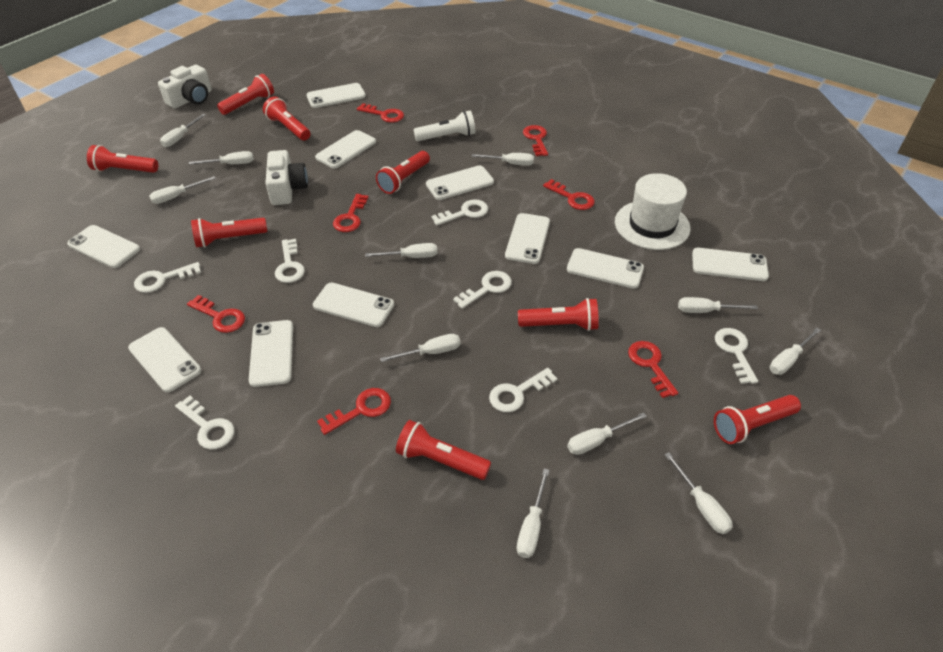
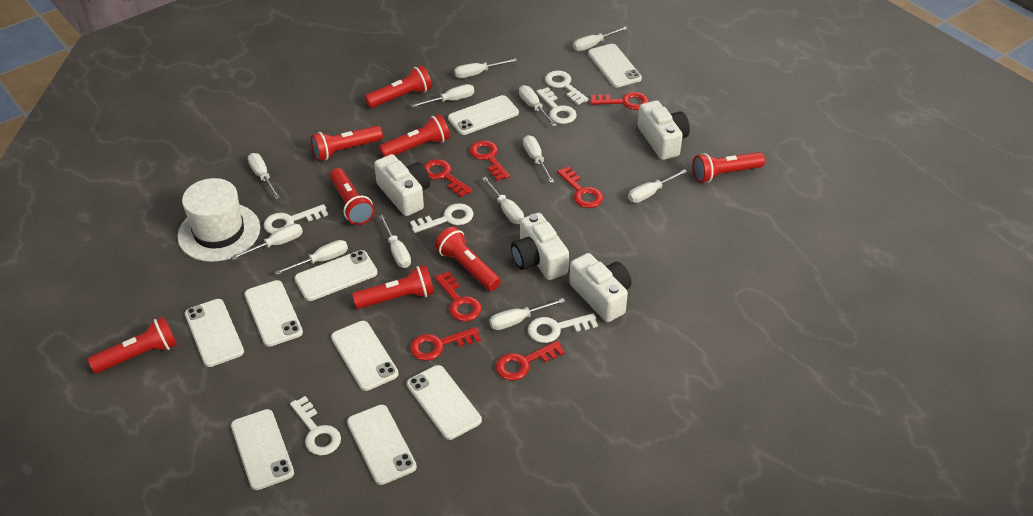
white camera: [158,65,212,108] [265,150,308,205] = 2 -> [374,154,430,216] [511,213,569,280] [569,253,631,322] [638,100,690,160] = 4
white flashlight: [414,111,475,141] = 1 -> none = 0
white key: [134,262,201,293] [175,396,235,449] [275,239,305,283] [431,199,488,225] [453,271,512,309] [489,368,557,412] [715,328,758,384] = 7 -> [264,204,328,234] [290,396,341,456] [410,203,473,233] [528,313,598,343] [536,87,577,124] [545,70,589,105] = 6
white phone: [67,225,140,268] [128,327,201,392] [249,320,293,387] [306,83,366,108] [313,283,394,327] [315,130,376,168] [426,165,494,200] [505,213,550,264] [567,248,644,289] [692,248,769,281] = 10 -> [185,299,244,367] [231,409,294,490] [244,280,303,347] [295,250,378,301] [331,321,399,391] [347,405,417,485] [407,365,482,440] [448,95,519,135] [588,44,642,87] = 9
white screwdriver: [149,176,216,204] [160,114,206,147] [189,151,254,165] [365,243,438,258] [380,334,460,362] [472,153,534,166] [517,468,549,558] [567,413,647,455] [664,452,733,534] [678,297,758,313] [770,328,821,375] = 11 -> [231,224,303,260] [248,153,280,199] [275,240,348,275] [378,215,411,268] [411,84,474,108] [454,59,517,78] [482,177,524,224] [489,298,565,330] [519,85,557,127] [523,135,554,183] [573,27,627,51] [628,169,688,203] = 12

